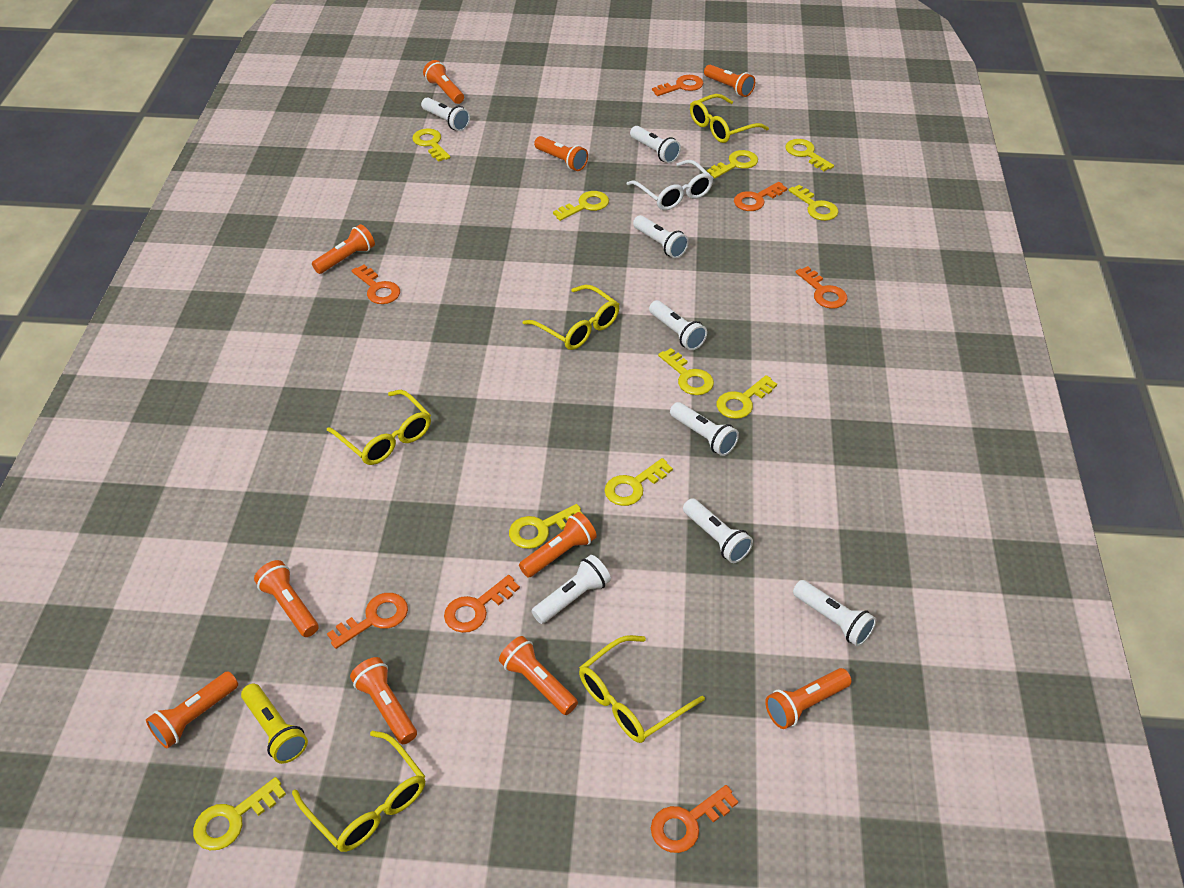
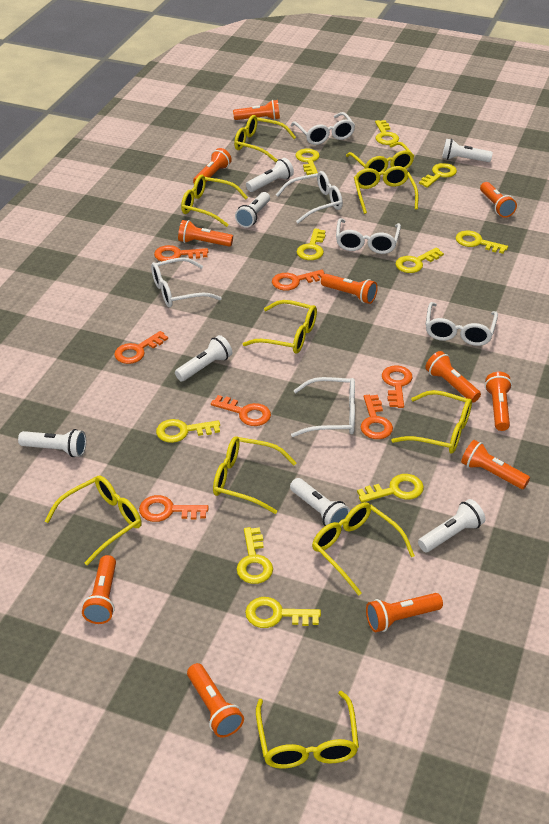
orange flashlight: [146,671,238,749] [254,560,319,637] [312,224,375,274] [350,657,417,744] [423,60,464,104] [499,636,578,715] [519,512,597,578] [534,136,588,171] [704,65,755,97] [765,668,851,729] = 10 -> [82,555,116,624] [178,220,233,247] [187,663,244,738] [193,148,232,183] [233,100,280,120] [321,274,378,304] [366,593,443,632] [425,351,481,403] [461,440,530,489] [480,182,517,218] [485,372,512,431] = 11
white flashlight: [421,97,470,131] [531,555,611,624] [630,126,681,163] [633,215,689,258] [649,300,707,350] [670,402,739,456] [683,498,753,563] [793,580,876,646] = 8 -> [18,429,86,457] [175,335,232,381] [235,192,270,228] [246,158,294,192] [290,478,350,527] [418,499,485,552] [442,139,493,162] = 7
white glasses: [627,160,714,210] = 1 -> [151,257,222,307] [276,171,343,223] [291,112,355,145] [291,377,355,437] [336,218,401,254] [426,302,498,346] = 6
yellow flashlight: [241,684,308,764] = 1 -> none = 0
yellow glasses: [292,731,425,852] [327,390,431,465] [523,285,619,350] [579,635,705,743] [690,94,769,143] = 5 -> [45,476,142,565] [181,175,248,227] [213,436,296,514] [234,115,296,162] [243,300,317,354] [256,691,359,769] [312,502,415,596] [346,142,414,172] [354,166,418,214] [391,390,472,453] = 10

